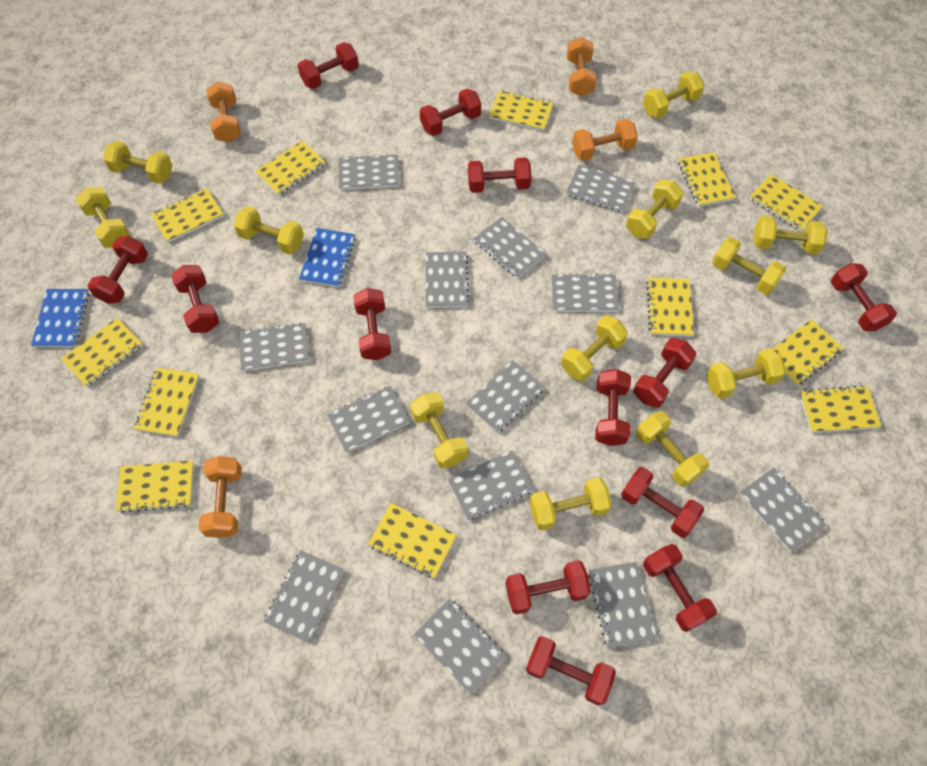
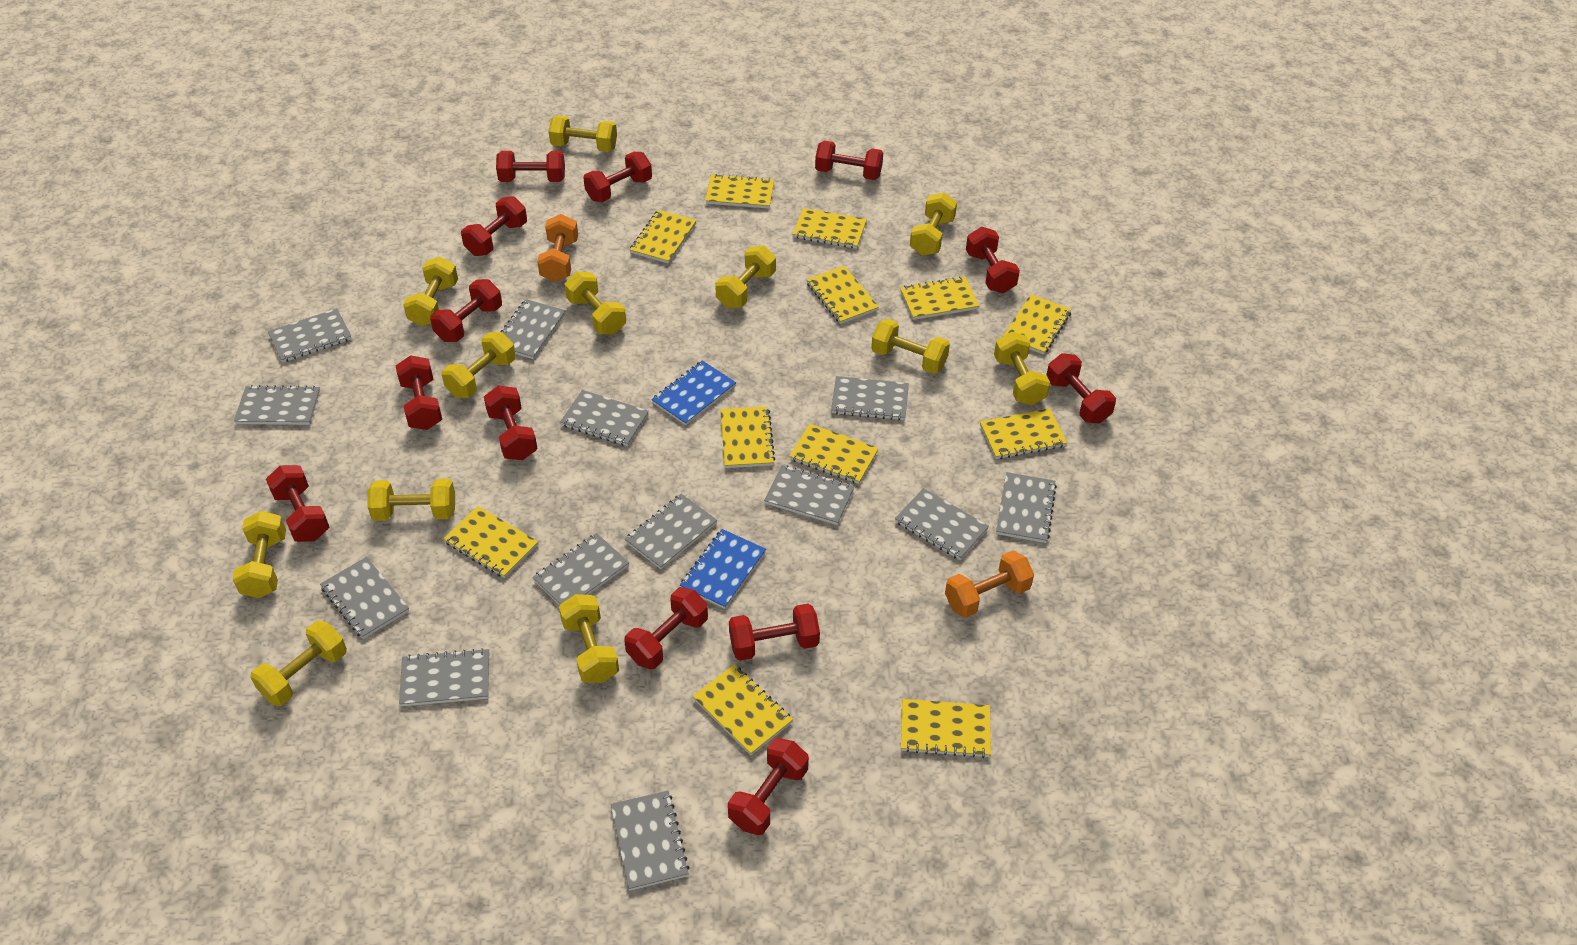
orange dumbbell: [198,456,242,538] [206,81,241,142] [567,37,596,97] [572,119,638,161] = 4 -> [537,214,578,282] [945,550,1034,618] = 2

